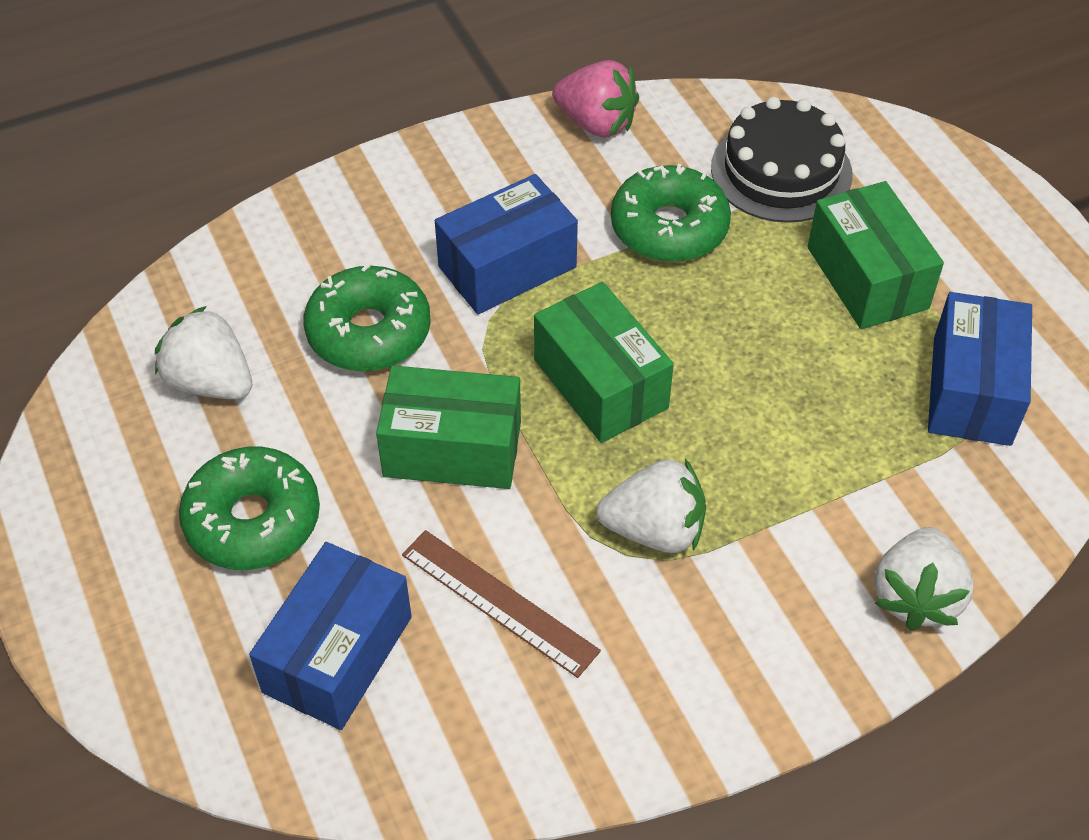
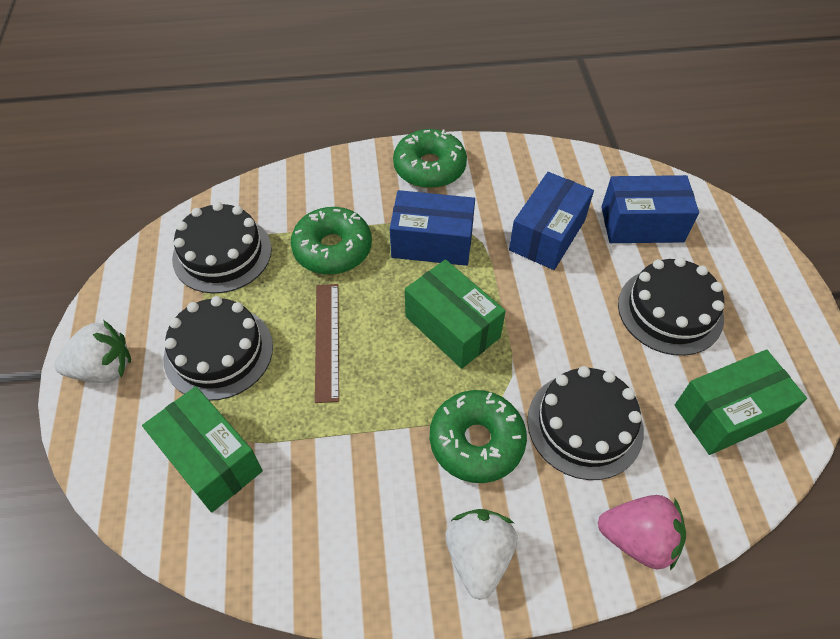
black cake: [711,97,853,223] = 1 -> [163,296,273,401] [172,202,272,293] [527,366,644,480] [618,257,724,356] = 4
white strawberry: [155,306,252,399] [597,459,706,553] [874,527,974,631] = 3 -> [54,320,131,383] [445,509,517,600] = 2

